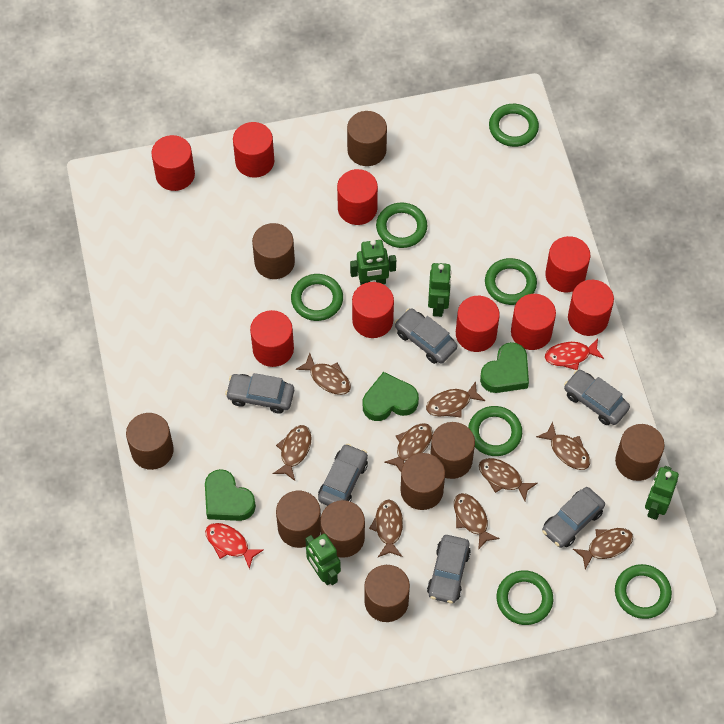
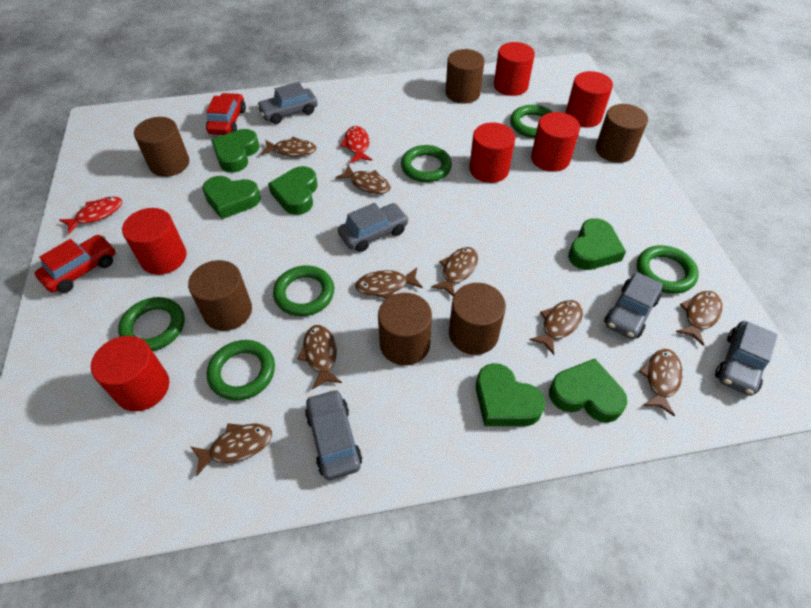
brown cylinder: [126,413,174,470] [252,223,295,279] [276,491,321,548] [320,500,365,558] [347,111,387,166] [364,565,410,622] [400,453,445,510] [430,422,475,479] [615,424,665,481] = 9 -> [134,117,189,177] [188,260,252,331] [378,293,432,366] [446,49,484,104] [449,283,506,355] [596,104,648,163] = 6
green heart: [205,469,256,521] [363,372,419,421] [480,342,529,393] = 3 -> [202,176,261,219] [211,129,260,173] [268,166,318,215] [476,363,545,426] [549,359,628,423] [568,218,626,270] = 6
green ring: [291,274,343,321] [376,202,427,248] [468,406,522,456] [485,258,537,305] [489,104,539,147] [497,570,553,625] [615,564,672,619] = 7 -> [118,297,185,351] [207,340,275,401] [273,266,334,316] [401,145,452,182] [510,105,552,138] [637,245,699,294] = 6
green robot: [305,534,341,585] [350,240,396,285] [428,263,452,317] [645,466,679,520] = 4 -> none = 0
grey car: [225,373,294,414] [318,443,368,506] [395,308,457,364] [427,535,471,603] [542,487,605,548] [564,370,630,425] = 6 -> [257,82,318,124] [305,389,362,480] [338,203,409,252] [604,272,663,339] [715,321,777,396] = 5
red car: none = 0 -> [35,235,115,293] [206,93,246,135] = 2
red cylinder: [151,135,195,191] [233,122,274,178] [250,310,294,367] [337,169,378,225] [352,282,394,338] [456,296,500,352] [511,294,556,350] [545,236,590,292] [568,280,614,336] = 9 -> [91,336,169,411] [122,208,187,275] [469,122,515,183] [494,42,535,96] [531,112,580,172] [565,71,613,128] = 6

